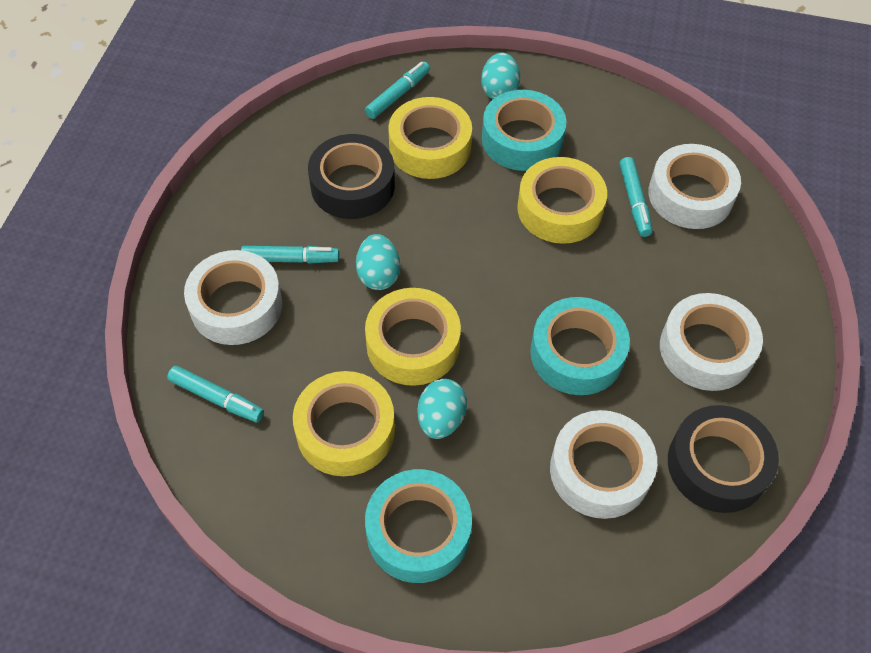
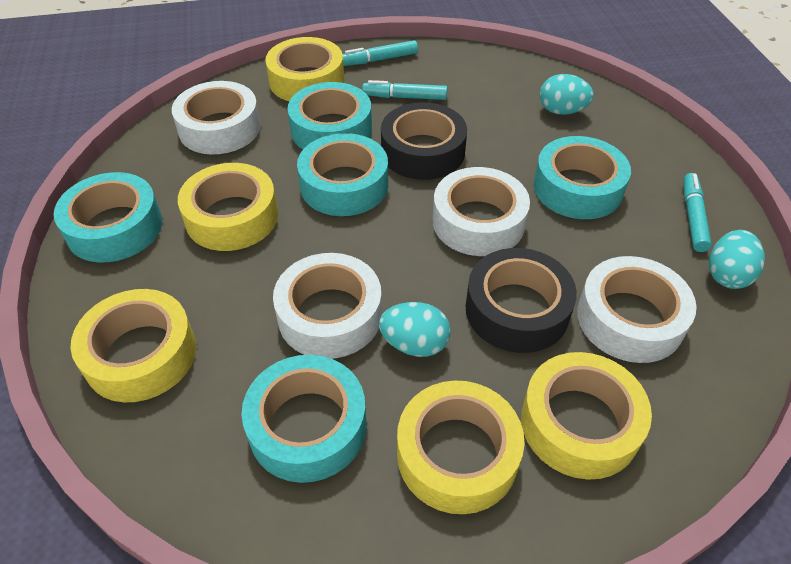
turquoise marker: [167,366,264,422] [241,246,340,263] [365,61,430,119] [620,157,652,237] = 4 -> [343,40,418,66] [362,80,447,100] [683,173,712,252] = 3
turquoise tape: [365,469,472,583] [482,90,566,171] [530,297,630,395] = 3 -> [54,172,162,262] [242,355,367,483] [287,82,372,149] [297,133,388,216] [534,136,631,219] = 5
yellow tape: [293,371,395,476] [365,288,461,386] [388,97,472,179] [517,157,607,244] = 4 -> [71,289,196,403] [178,163,278,251] [265,37,344,101] [397,380,525,514] [521,352,652,480] = 5

